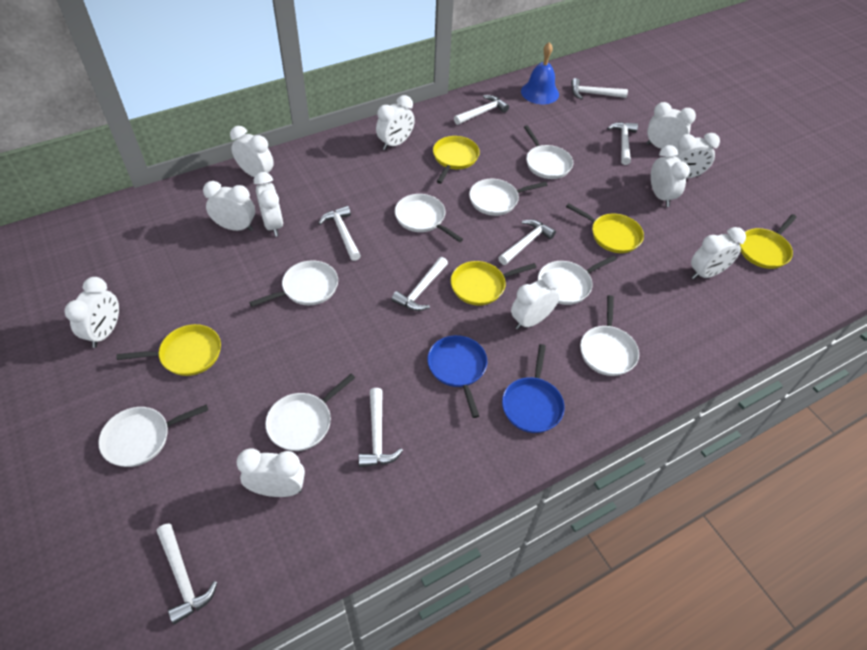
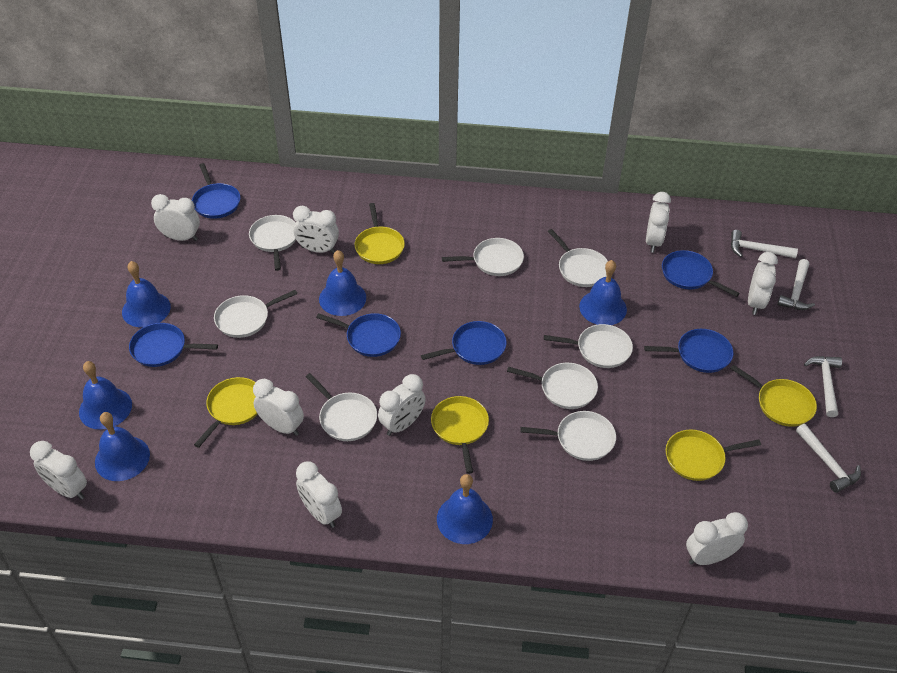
blue bell: [521,42,559,104] = 1 -> [79,361,132,430] [95,412,150,481] [122,261,171,327] [319,250,366,316] [437,474,493,544] [579,260,627,325] = 6
blue pan: [427,335,487,418] [502,344,565,433] = 2 -> [129,323,218,367] [192,163,240,219] [316,313,401,357] [421,321,506,365] [644,329,734,373] [662,250,739,297] = 6
white clock: [65,277,119,348] [203,181,255,231] [230,126,274,177] [237,448,305,497] [254,172,283,237] [376,95,415,150] [511,272,561,330] [646,102,696,149] [651,145,690,207] [675,133,720,178] [691,227,746,279] = 11 -> [30,441,87,500] [151,194,200,241] [253,379,304,436] [293,206,339,253] [296,461,342,528] [378,374,426,436] [646,192,671,253] [686,512,748,565] [748,252,778,315] = 9
white hammer: [157,523,217,624] [318,206,361,261] [359,388,403,467] [391,257,448,311] [454,95,509,125] [498,219,556,265] [571,78,628,100] [607,122,638,165] = 8 -> [731,230,798,258] [777,259,815,310] [796,424,861,493] [804,356,842,417] = 4

